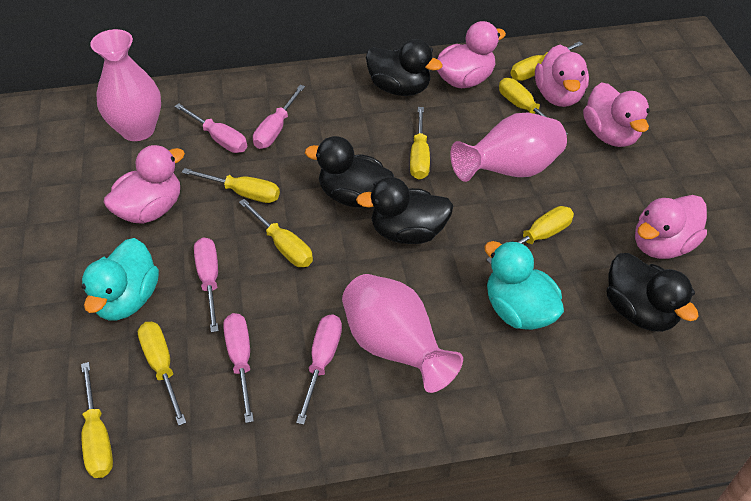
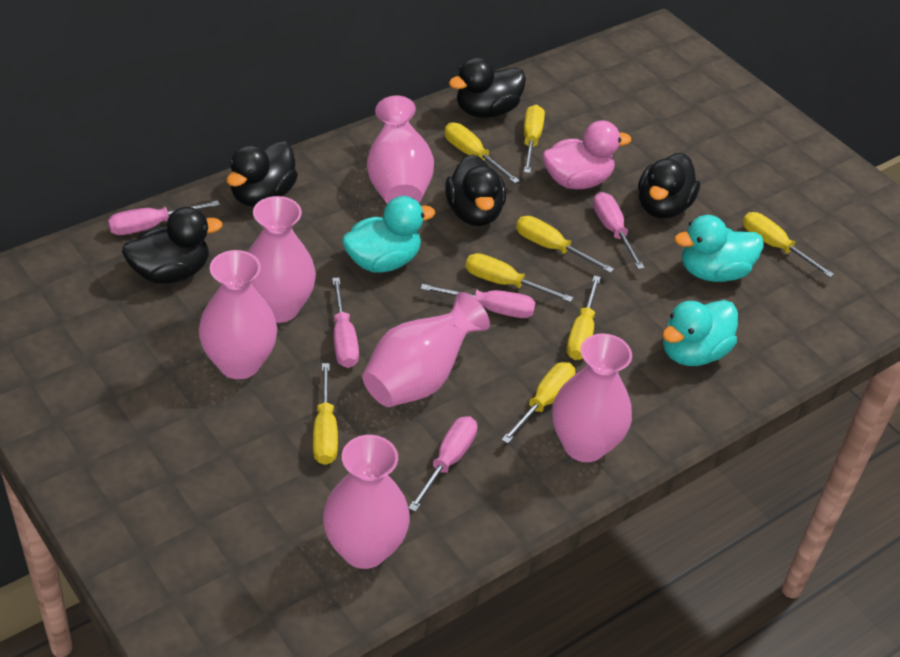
black duck: [305,136,394,207] [356,177,453,244] [366,39,443,96] [607,253,699,332] = 4 -> [122,207,223,284] [227,141,298,207] [445,154,506,226] [449,57,526,118] [638,153,700,219] = 5
pink duck: [104,145,185,224] [437,21,506,88] [535,45,589,107] [583,82,650,147] [635,195,707,259] = 5 -> [542,120,631,189] = 1
pink vase: [91,29,161,141] [342,274,463,393] [450,113,567,182] = 3 -> [199,250,277,379] [248,196,316,323] [323,435,410,569] [362,292,490,407] [367,96,434,204] [552,333,632,462] = 6
turquoise duck: [82,238,159,320] [484,241,564,330] = 2 -> [342,196,435,272] [662,300,738,366] [674,215,763,282] = 3

